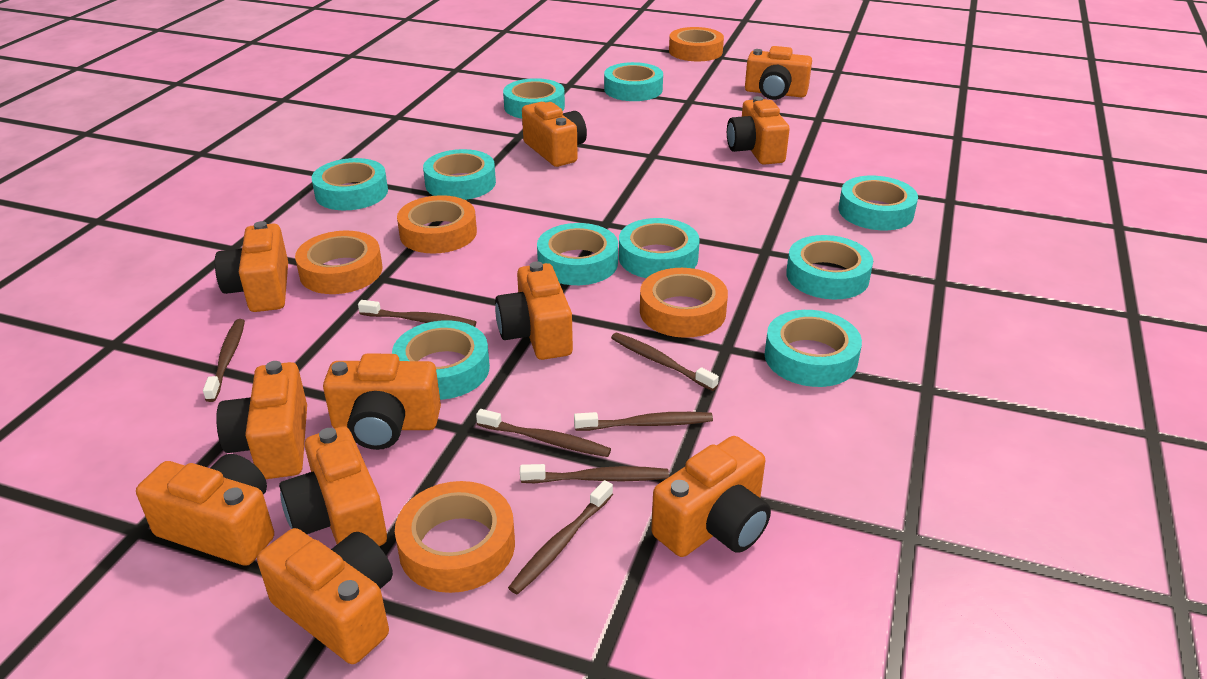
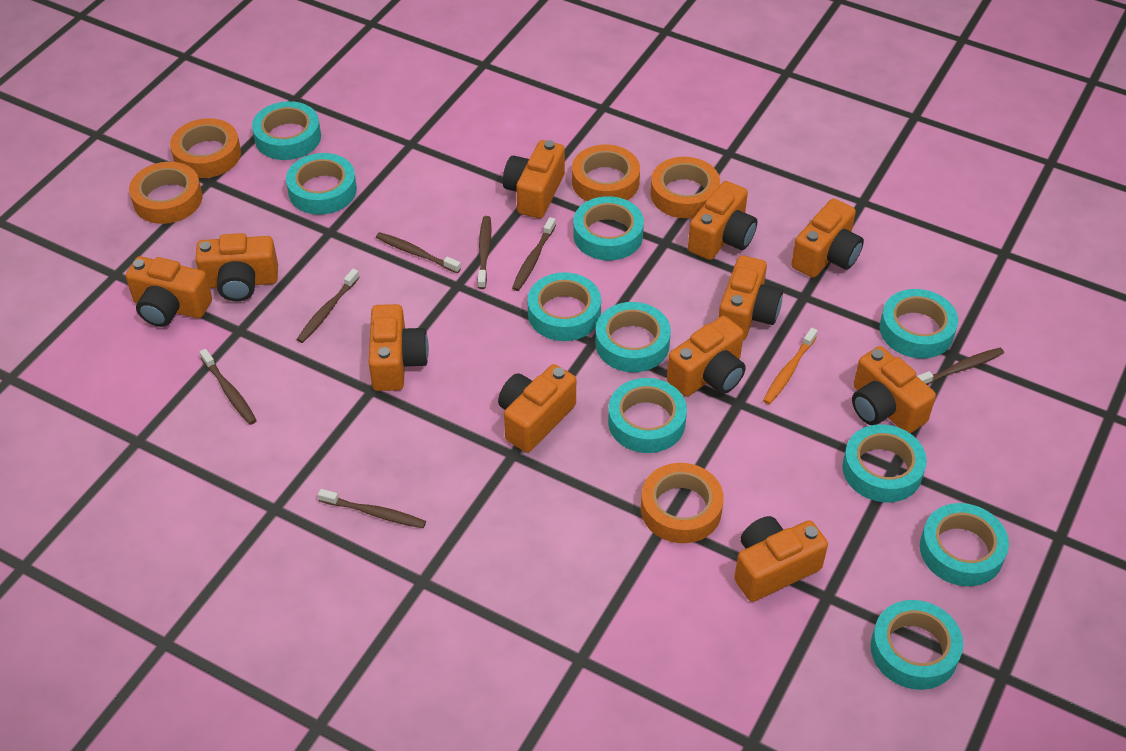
orange toothbrush: none = 0 -> [763,328,818,405] = 1

